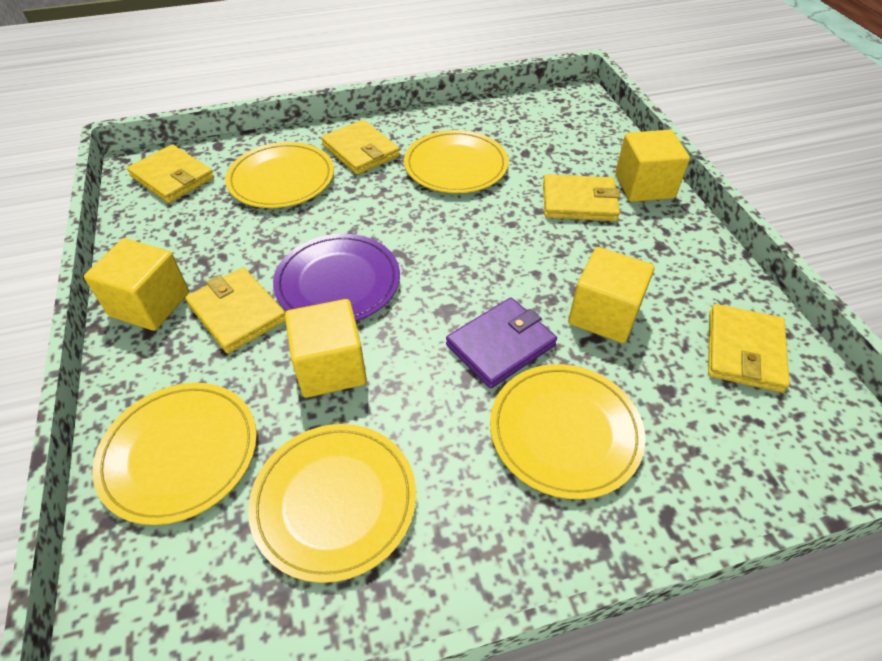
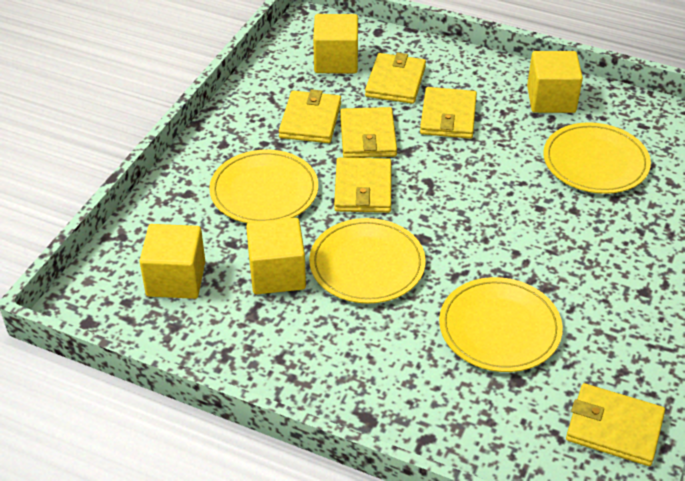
purple plate: [273,234,400,321] = 1 -> none = 0
purple wallet: [446,298,557,389] = 1 -> none = 0
yellow plate: [92,383,257,525] [225,142,334,208] [248,424,416,583] [404,130,509,193] [490,364,645,499] = 5 -> [209,150,318,223] [309,218,426,304] [439,277,563,372] [543,122,651,194] = 4
yellow wallet: [127,144,214,203] [185,267,285,353] [321,120,400,175] [543,174,620,221] [708,304,790,393] = 5 -> [279,89,341,143] [334,157,391,213] [340,107,397,158] [365,53,426,104] [420,87,477,139] [566,383,665,466] = 6

